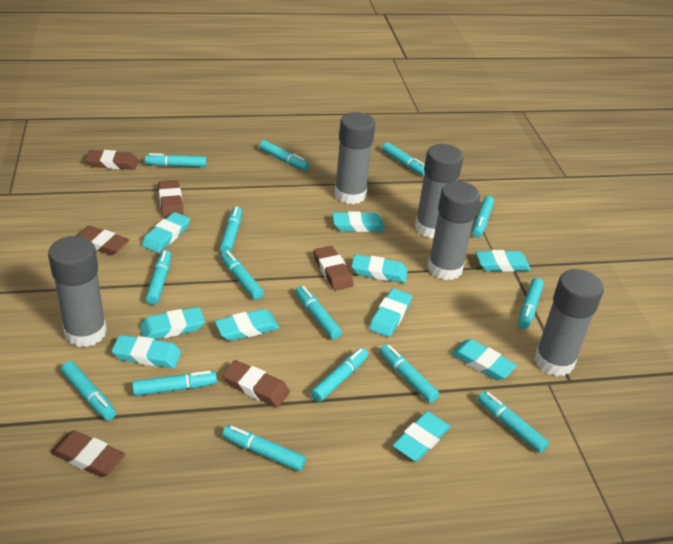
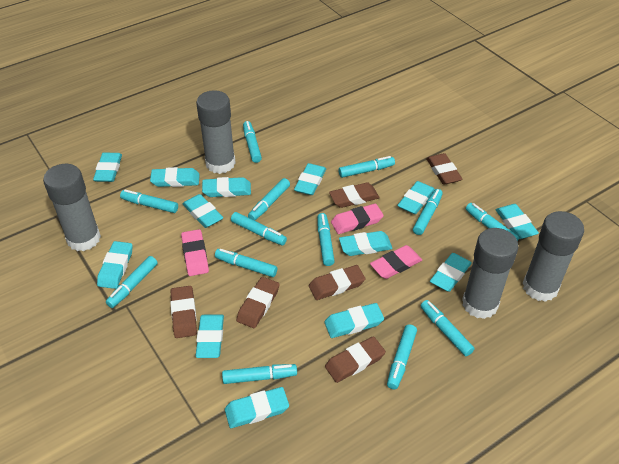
grey glue stick: [48,236,107,347] [335,112,375,204] [415,144,463,238] [427,181,480,280] [534,269,604,376] = 5 -> [43,164,101,251] [196,90,236,174] [462,228,519,319] [523,211,584,302] = 4
pink eraser: none = 0 -> [181,229,209,276] [331,204,384,234] [370,245,422,279] = 3
turquoise eraser: [111,335,181,368] [140,307,205,339] [142,212,190,253] [215,309,279,341] [332,211,385,232] [351,254,408,283] [369,288,412,337] [393,411,451,462] [451,339,517,380] [476,250,531,272] = 10 -> [93,153,122,182] [97,241,133,289] [150,167,200,187] [183,194,223,228] [196,314,224,358] [202,177,251,197] [225,387,289,428] [294,163,326,195] [324,303,384,338] [339,231,392,256] [397,181,435,214] [430,253,472,292] [495,204,539,239] = 13
turquoise marker: [61,361,116,421] [132,371,217,396] [145,153,207,167] [146,250,171,305] [220,206,242,253] [221,250,264,300] [222,425,306,471] [259,140,309,171] [296,286,342,339] [311,348,368,402] [380,344,439,403] [382,142,425,176] [472,196,494,238] [478,391,549,453] [518,278,544,329] = 15 -> [106,256,158,308] [120,190,178,213] [215,249,277,277] [222,364,297,384] [231,212,287,246] [243,121,262,163] [248,178,290,221] [317,213,335,266] [339,156,395,178] [387,324,417,389] [413,189,443,235] [421,300,474,356] [466,203,519,241] = 13

